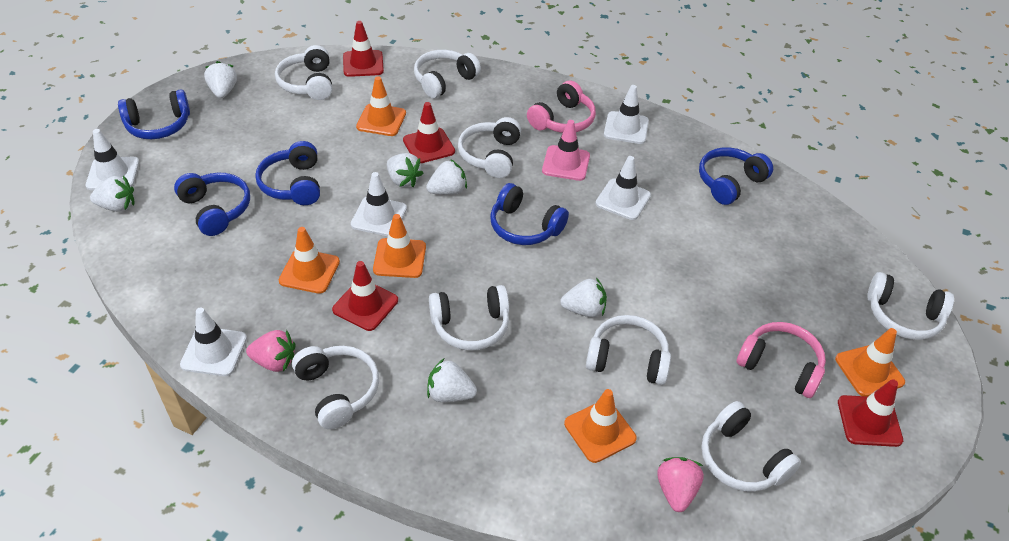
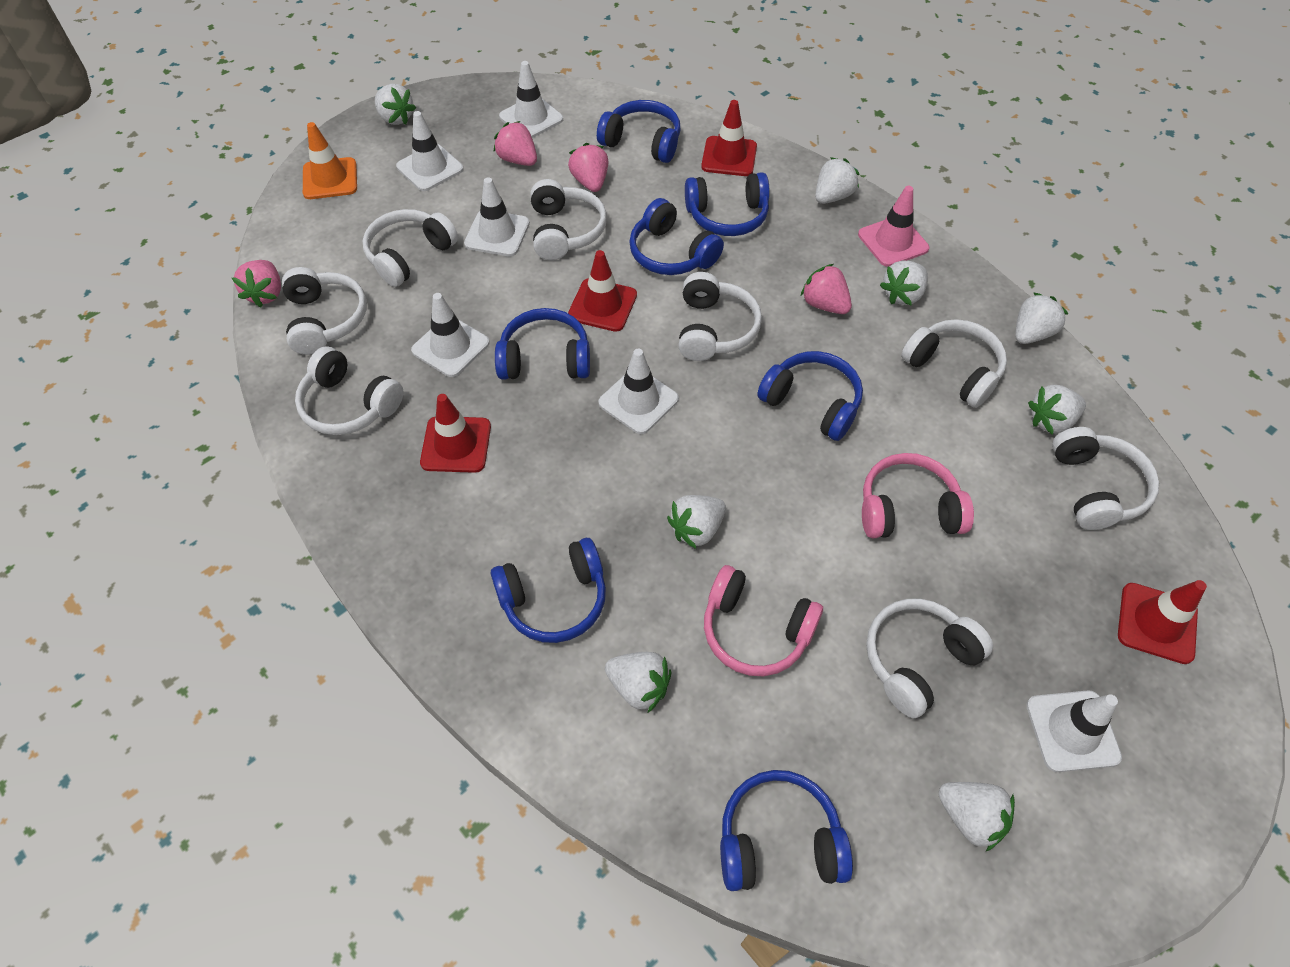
blue headphones: [118,90,190,139] [174,172,250,236] [255,141,320,205] [490,183,569,245] [699,147,773,205] = 5 -> [490,538,606,643] [495,308,590,379] [597,100,680,163] [629,198,724,275] [685,173,770,236] [720,770,853,891] [757,351,863,441] = 7
orange traffic cone: [279,227,340,294] [356,76,406,136] [373,214,426,278] [564,389,637,463] [835,328,905,397] = 5 -> [303,122,357,199] = 1
pink strawberry: [246,330,295,372] [657,457,704,512] = 2 -> [232,260,281,307] [493,121,537,166] [568,143,608,192] [801,264,852,314] = 4
white strawberry: [90,175,134,212] [204,61,237,98] [387,153,423,187] [426,159,467,195] [427,358,477,402] [560,278,607,318] = 6 -> [375,84,416,125] [605,652,672,713] [667,495,726,549] [815,157,859,204] [880,260,928,305] [938,782,1015,851] [1015,292,1068,344] [1028,385,1086,435] = 8
white traffic cone: [86,129,139,190] [180,307,247,376] [351,172,407,236] [595,156,651,220] [604,85,649,144] = 5 -> [396,111,464,191] [411,293,490,377] [464,177,530,256] [499,61,563,138] [598,349,679,434] [1026,690,1122,772] = 6

